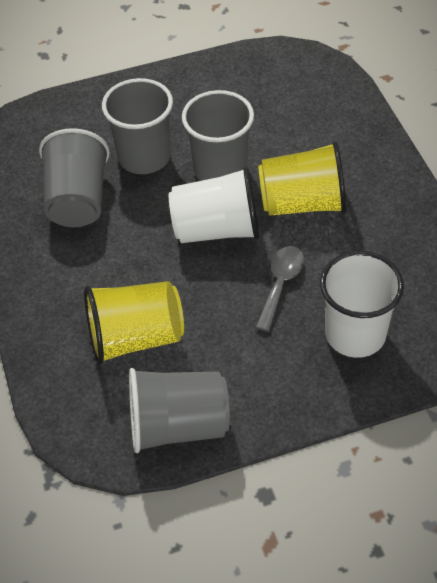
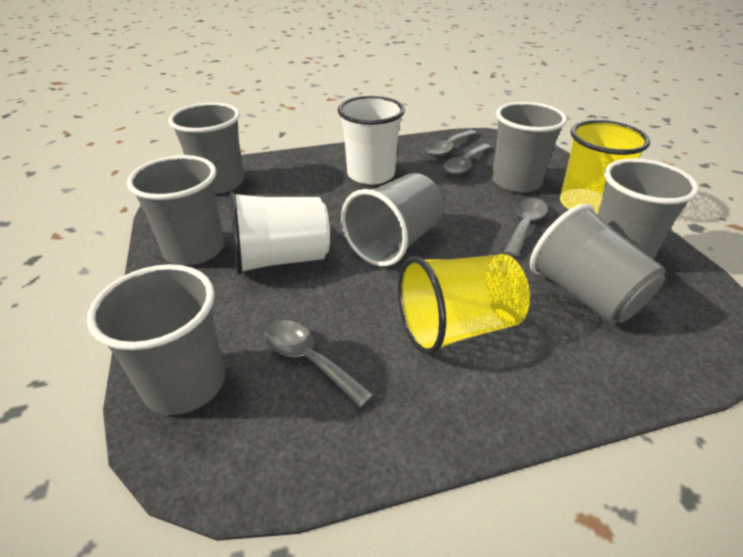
grey cup: [39,128,110,227] [102,78,173,174] [129,368,230,453] [182,90,254,181] = 4 -> [87,264,225,415] [127,155,224,265] [168,102,244,194] [341,173,444,267] [492,102,567,193] [530,204,665,324] [597,158,699,260] = 7
grey spoon: [255,246,304,332] = 1 -> [265,320,373,408] [425,130,476,156] [443,144,491,175] [504,198,548,257] = 4

